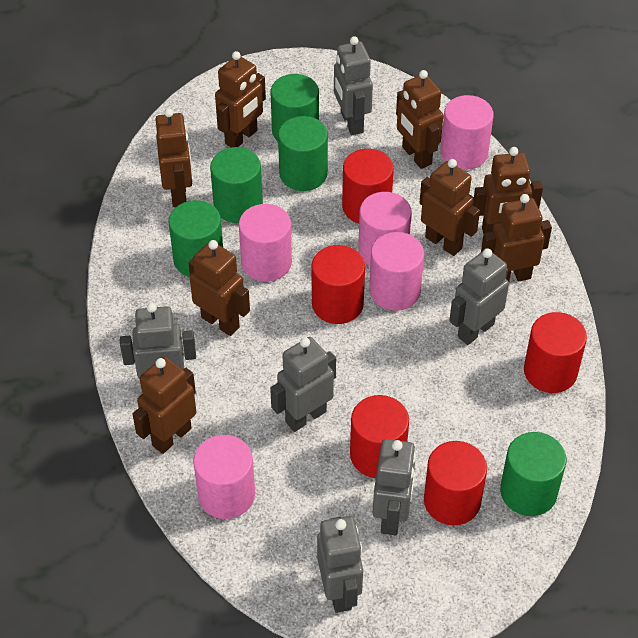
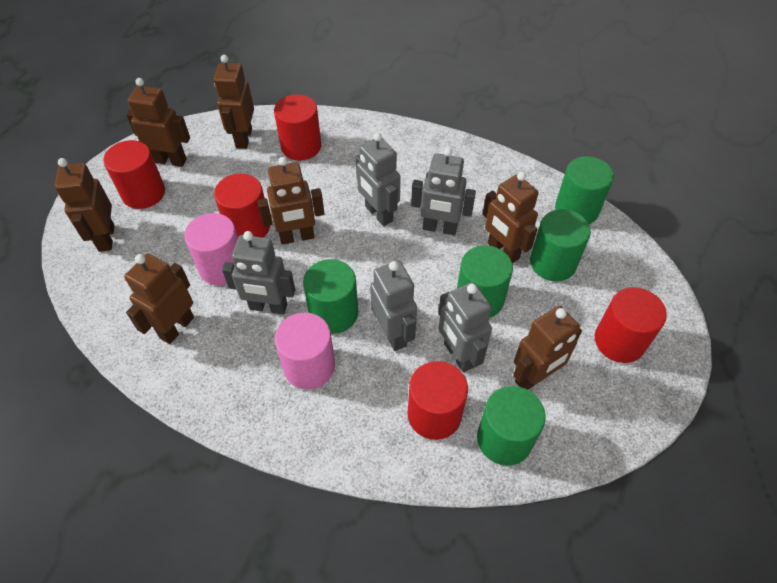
brown robot: [133,356,196,454] [155,108,192,207] [188,240,250,336] [215,51,266,147] [396,70,443,169] [420,159,480,256] [474,147,543,234] [481,194,552,281] = 8 -> [54,158,114,252] [124,254,194,344] [126,78,190,167] [214,55,254,149] [257,157,324,245] [483,172,539,264] [513,306,582,390] = 7
grey robot: [120,303,196,379] [270,337,336,432] [317,516,363,613] [334,36,373,135] [373,439,416,536] [449,248,509,345] = 6 -> [222,231,295,314] [355,133,401,226] [370,261,417,351] [411,148,476,235] [438,282,492,372] = 5
pink cylinder: [193,435,255,519] [239,204,292,282] [358,192,412,265] [369,232,424,311] [441,95,494,170] = 5 -> [184,213,238,285] [275,313,335,389] = 2

